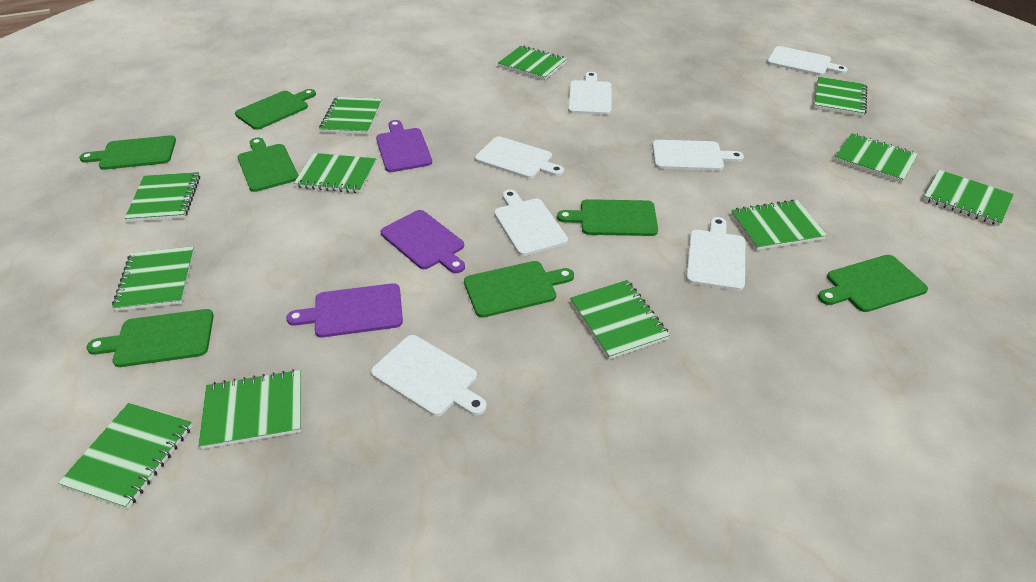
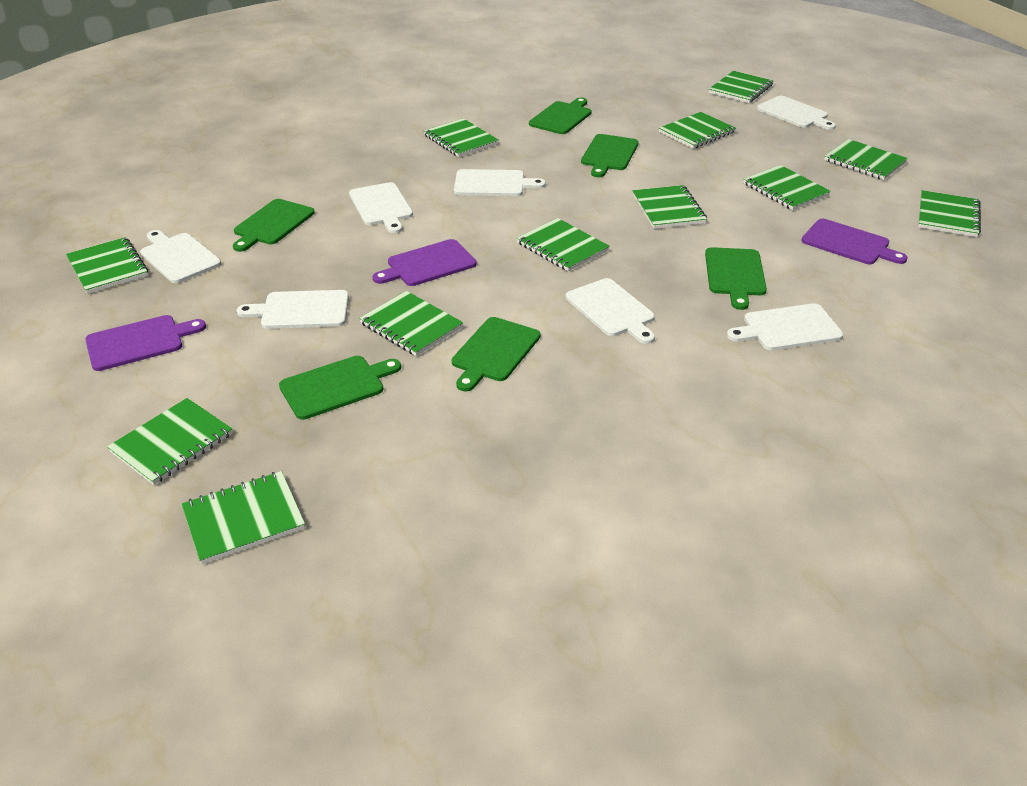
green cutting board: [79,135,176,170] [86,309,214,367] [235,89,316,130] [237,138,299,192] [464,261,574,318] [557,199,658,236] [818,255,928,312] = 7 -> [233,199,315,252] [279,356,401,420] [452,317,540,391] [529,98,592,134] [581,134,639,177] [705,247,767,310] = 6

